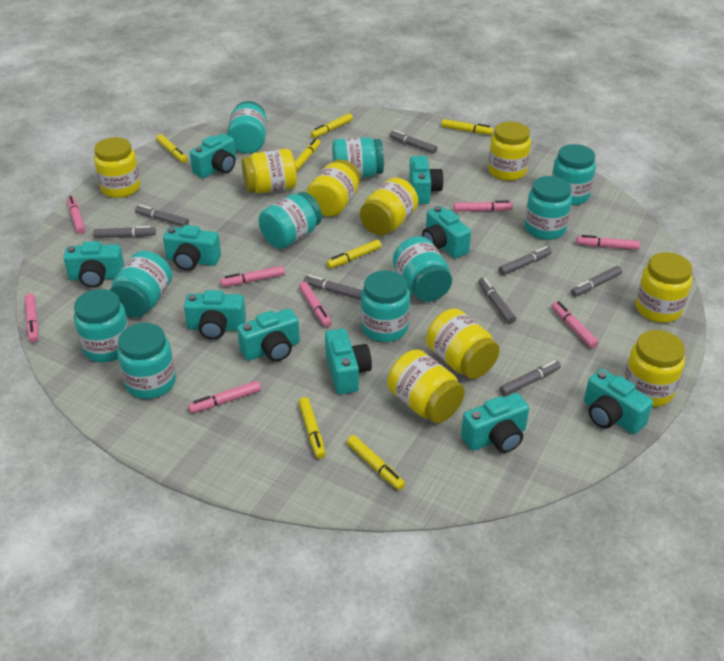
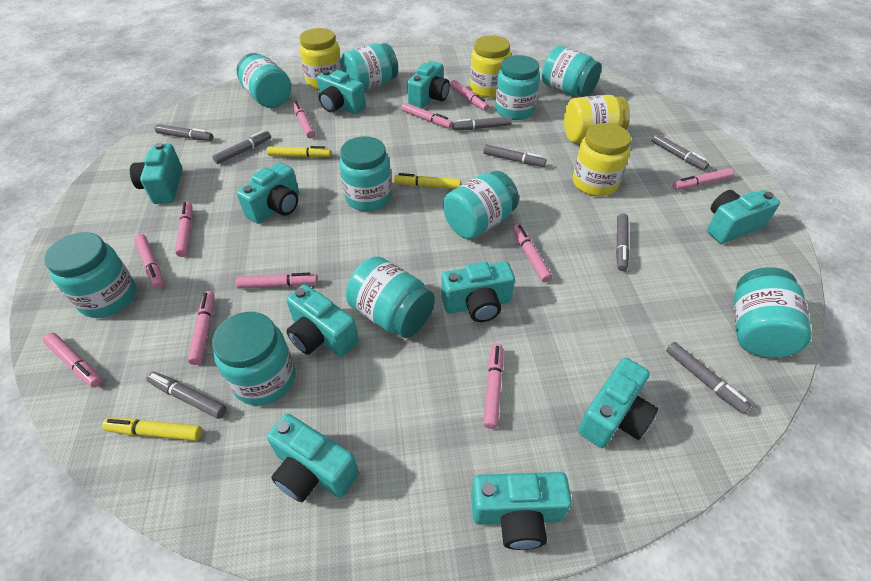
pink marker: [25,294,39,342] [67,196,85,234] [188,381,261,413] [220,266,285,287] [299,281,332,327] [454,200,513,212] [551,301,599,348] [576,235,640,250] = 8 -> [43,332,102,387] [134,234,164,289] [175,202,192,257] [188,291,215,365] [236,273,318,289] [293,101,315,139] [401,103,453,128] [450,80,489,111] [483,344,503,429] [513,224,552,283] [672,168,734,190] = 11
yellow jar: [94,137,140,198] [241,148,297,194] [307,159,360,217] [360,178,418,236] [387,349,465,423] [426,308,500,379] [488,121,531,181] [624,330,685,407] [636,252,693,323] = 9 -> [299,28,342,89] [470,35,511,98] [564,95,630,143] [573,123,631,196] = 4
yellow marker: [156,134,188,163] [295,138,320,171] [299,397,325,459] [311,113,353,138] [326,239,382,269] [347,435,405,490] [441,119,493,135] = 7 -> [102,418,202,441] [267,146,331,158] [394,173,461,189] = 3

